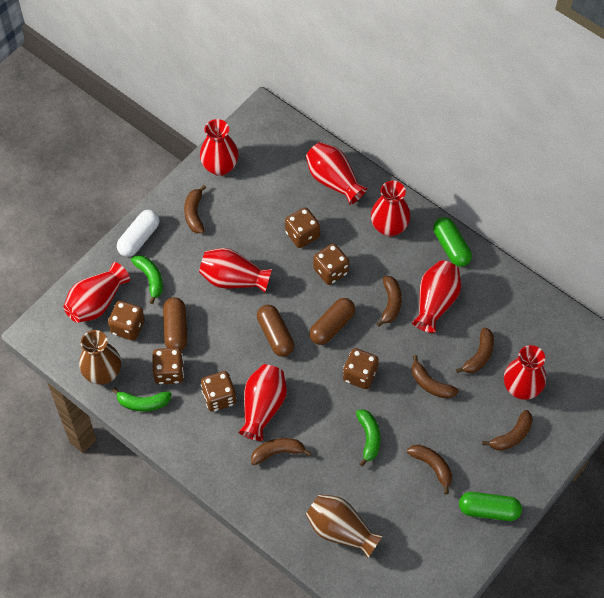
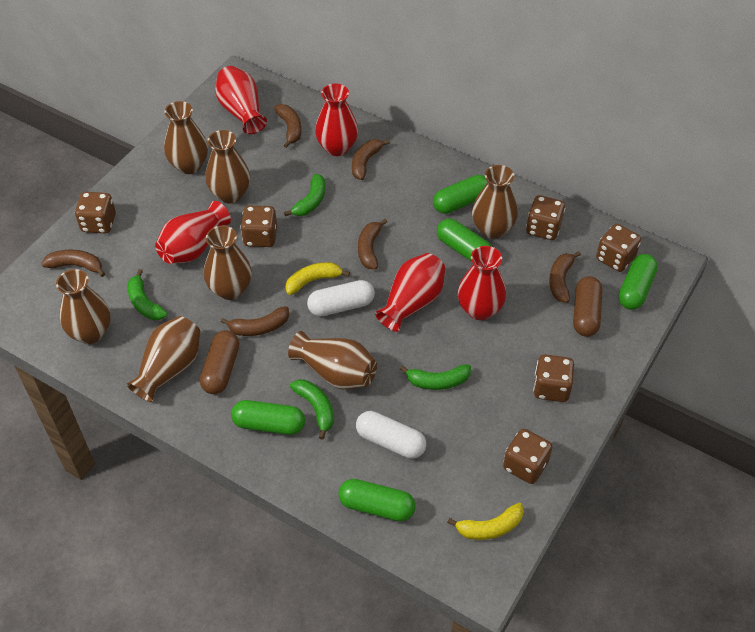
brown banana: [184,185,206,233] [251,438,312,465] [377,276,402,327] [407,444,452,494] [412,355,459,399] [456,327,494,373] [482,410,533,451] = 7 -> [42,250,105,277] [221,306,289,336] [274,104,302,148] [352,139,390,180] [358,219,387,269] [549,251,581,303] = 6
brown capsule: [163,297,187,351] [257,305,294,357] [309,298,355,345] = 3 -> [200,330,239,394] [573,276,603,337] = 2
brown vase: [79,330,121,385] [306,494,383,558] = 2 -> [56,269,111,344] [126,316,201,402] [164,101,208,174] [204,225,252,300] [205,130,250,203] [288,331,377,390] [472,165,518,239] = 7
green banana: [112,387,171,412] [131,255,163,304] [356,410,381,466] = 3 -> [127,269,168,320] [284,174,325,216] [290,380,334,440] [400,364,471,390] = 4
green capsule: [433,217,472,267] [459,492,522,521] = 2 -> [231,400,305,435] [338,479,416,521] [433,175,487,214] [437,219,492,262] [618,254,658,310] = 5
red vase: [63,262,130,323] [199,248,272,292] [200,119,239,176] [238,364,287,441] [306,142,367,205] [371,181,410,237] [412,260,461,333] [504,345,546,400] = 8 -> [155,201,231,264] [215,66,267,134] [315,83,358,156] [375,253,445,332] [458,246,506,320] = 5
white capsule: [117,210,159,257] = 1 -> [307,280,375,316] [356,411,426,459] = 2
yellow banana: none = 0 -> [285,262,350,295] [447,503,524,540] = 2

